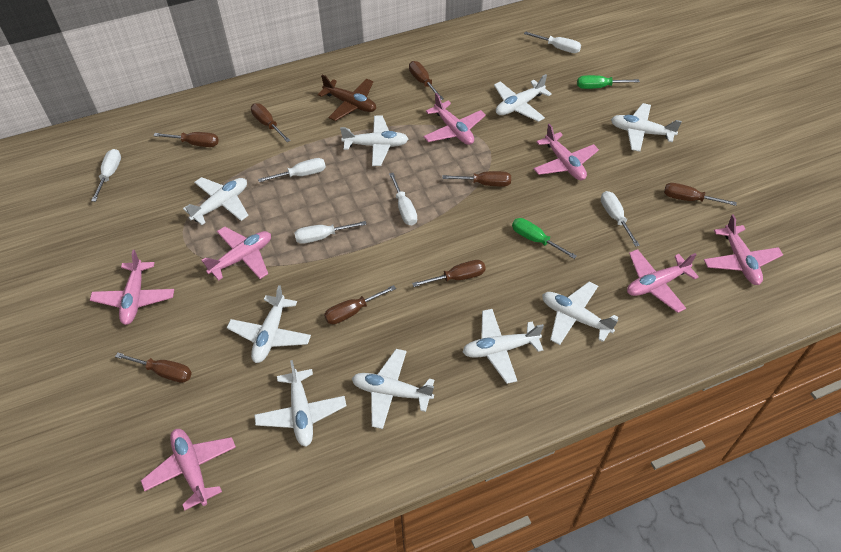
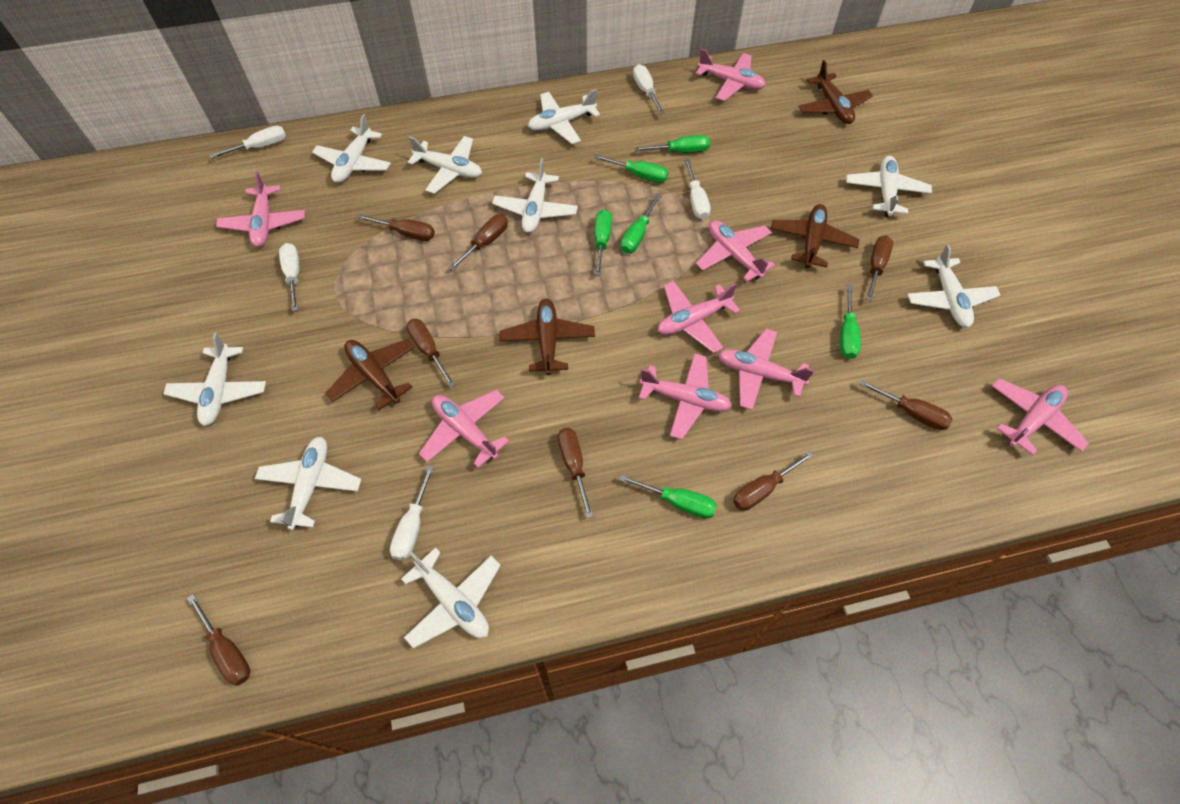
brown plane: [318,75,376,121] = 1 -> [325,339,415,410] [500,299,595,375] [770,204,860,268] [799,60,873,124] = 4
green screwdriver: [512,218,577,259] [577,75,640,89] = 2 -> [594,155,668,183] [595,209,612,276] [620,475,717,519] [621,194,661,253] [635,135,710,153] [840,285,861,359] = 6
pink plane: [90,250,174,325] [141,429,236,510] [201,227,271,281] [423,93,486,145] [534,124,599,180] [627,249,699,313] [704,214,783,285] = 7 -> [216,171,305,247] [419,390,509,468] [639,353,732,440] [658,281,740,353] [696,49,766,101] [696,220,775,282] [718,329,814,410] [992,378,1089,456] = 8
white screwdriver: [91,149,121,202] [258,158,326,182] [295,221,367,244] [389,173,417,225] [524,31,581,53] [601,191,640,247] = 6 -> [210,126,286,159] [279,243,300,312] [390,465,434,561] [633,64,665,114] [685,159,710,219] = 5

